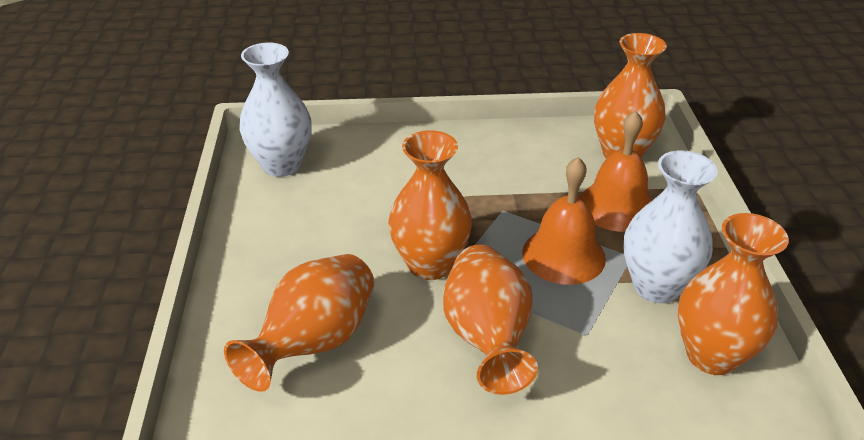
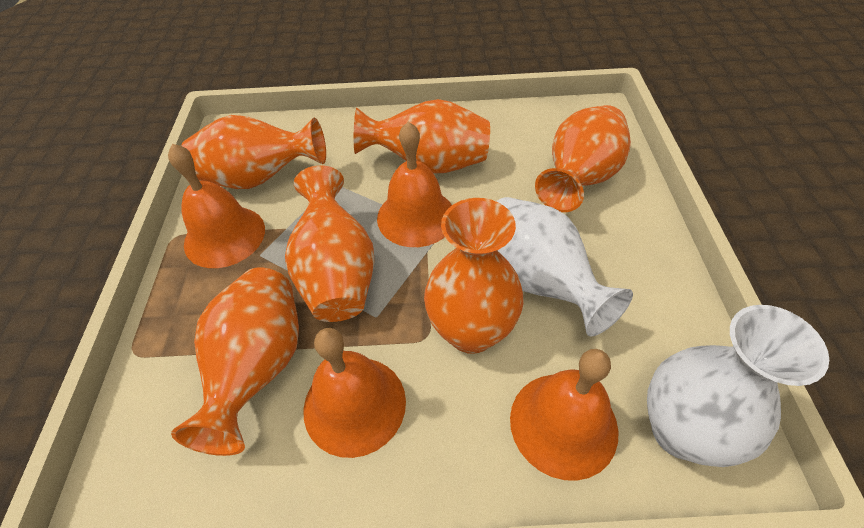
orange bell: [522,157,606,285] [580,110,652,232] = 2 -> [168,144,265,268] [304,328,406,458] [377,122,452,247] [510,349,619,481] = 4
orange vase: [224,254,374,392] [388,130,472,280] [443,244,538,395] [594,33,667,159] [678,213,789,375] = 5 -> [171,267,299,456] [181,115,326,189] [285,165,375,322] [354,99,490,174] [424,198,524,354] [535,105,631,212] = 6

